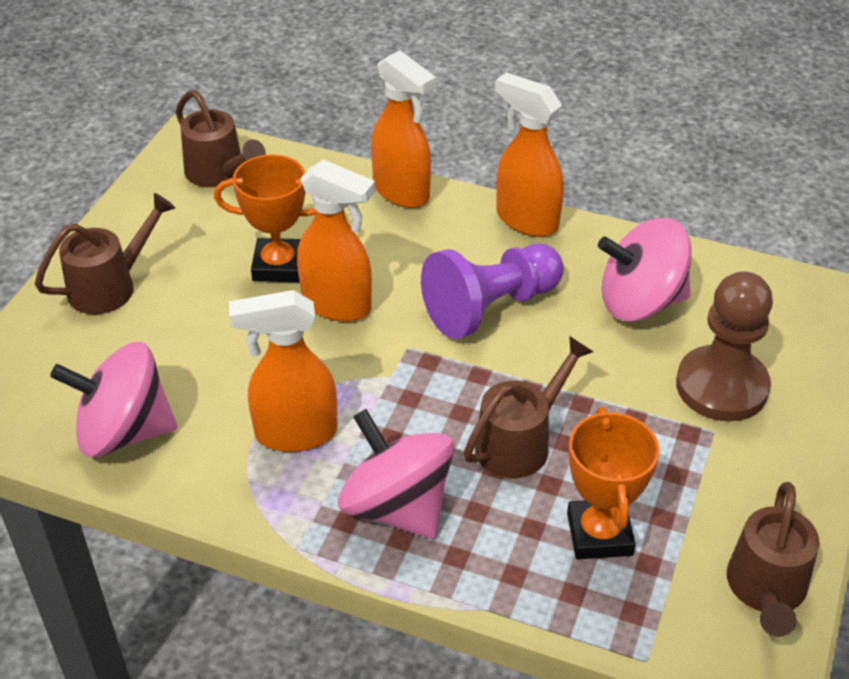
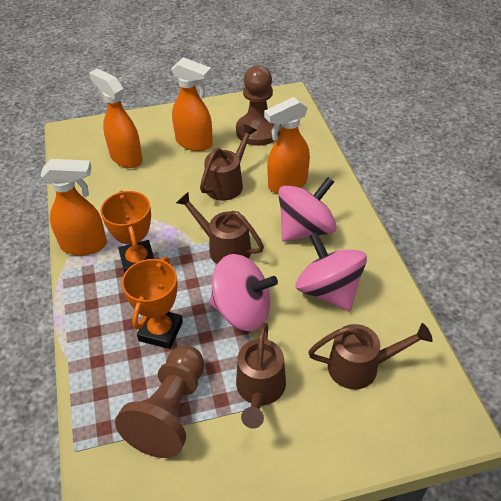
brown pawn: [676,271,773,421] = 1 -> [115,345,204,458] [236,65,281,146] = 2
purple pawn: [421,244,564,339] = 1 -> none = 0

